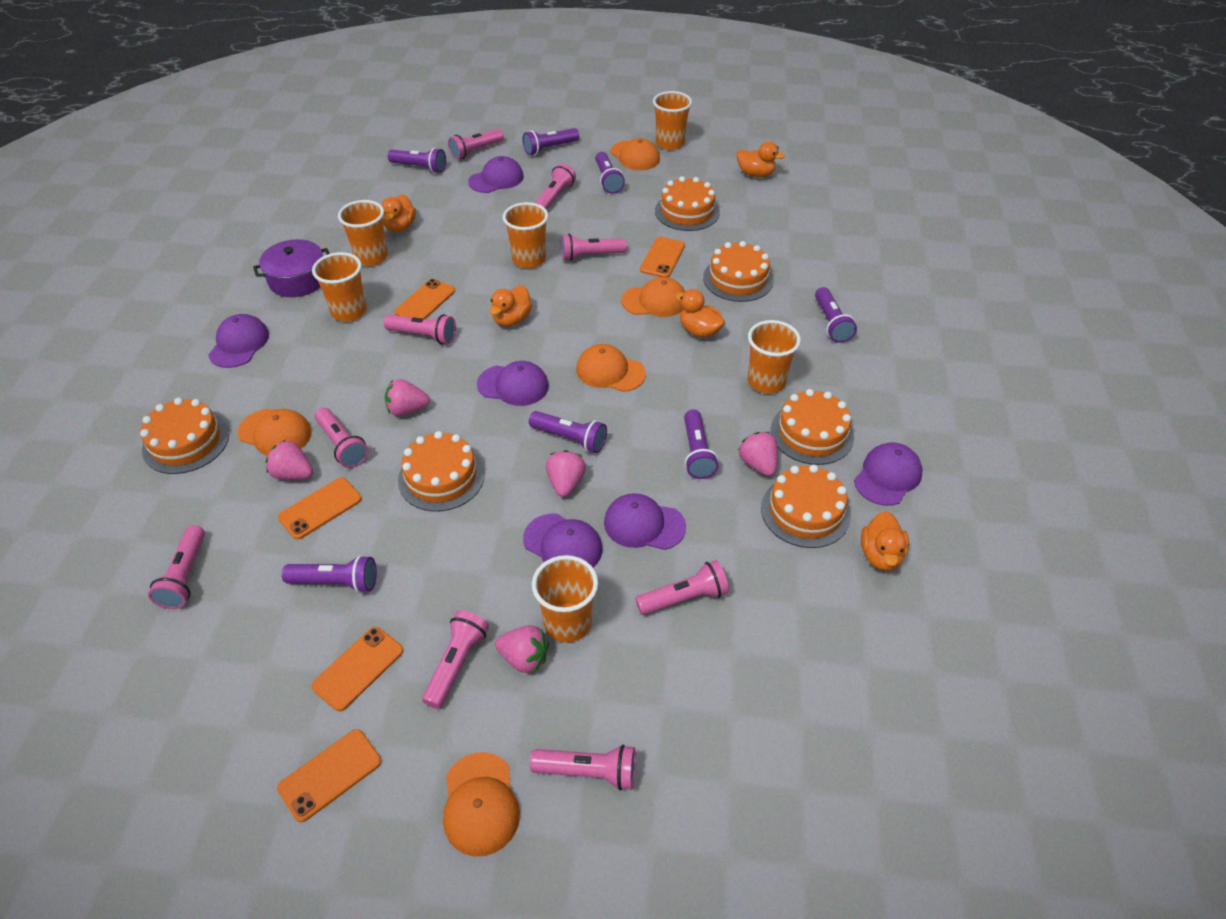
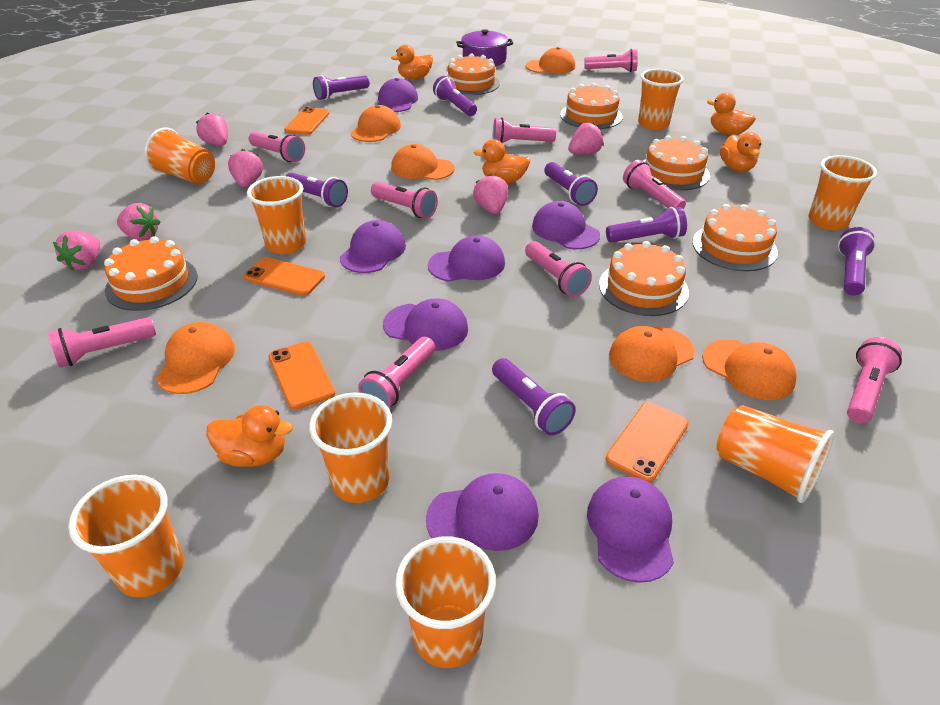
orange cap: [238,409,312,456] [443,752,520,856] [576,344,646,392] [611,138,660,170] [621,277,685,317] = 5 -> [156,322,235,394] [350,105,401,142] [391,144,455,180] [526,47,575,73] [609,326,695,382] [702,339,797,400] = 6
orange cup: [312,252,367,321] [338,200,388,266] [503,202,548,268] [532,555,598,642] [653,91,692,150] [748,320,801,393] = 6 -> [68,475,184,597] [144,127,215,184] [247,176,306,254] [309,392,392,503] [395,537,496,668] [638,69,684,130] [716,405,834,503] [809,155,877,230] = 8
orange phone: [277,729,381,822] [278,477,362,540] [311,627,404,711] [394,279,455,319] [640,237,685,277] = 5 -> [244,257,325,296] [268,342,335,410] [284,107,329,135] [606,402,689,483] = 4
pink strawberry: [266,440,313,480] [385,379,430,416] [495,625,549,673] [546,450,586,497] [738,432,778,476] = 5 -> [53,231,100,271] [117,203,160,241] [196,113,228,146] [228,149,263,187] [473,174,508,214] [568,122,604,155] = 6
purple cap: [208,314,269,368] [468,156,524,193] [477,361,549,406] [523,514,602,567] [604,493,686,550] [854,443,923,506] = 6 -> [340,220,406,273] [377,78,418,112] [383,298,468,351] [426,473,539,551] [428,235,505,282] [532,201,600,249] [587,477,674,583] = 7

